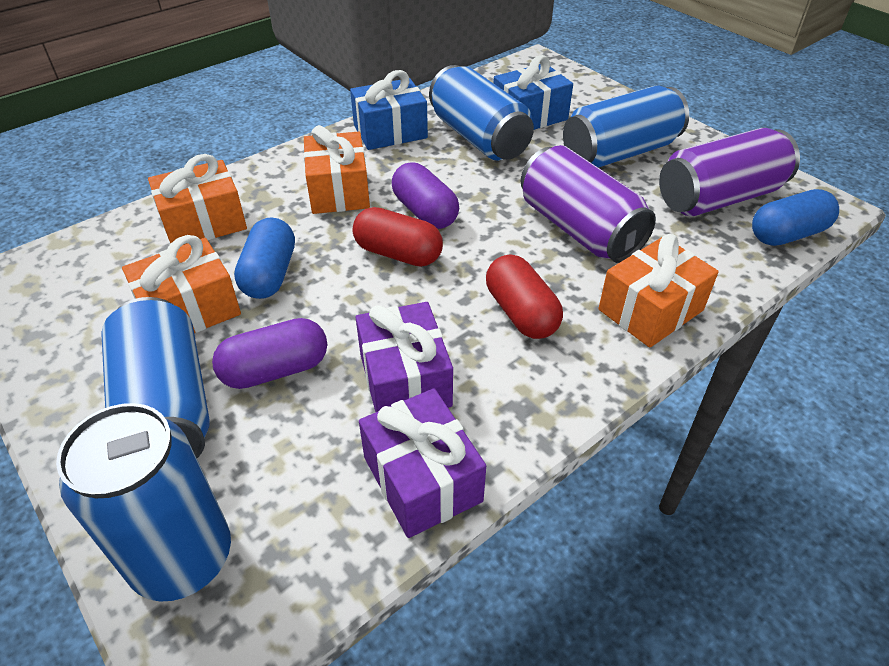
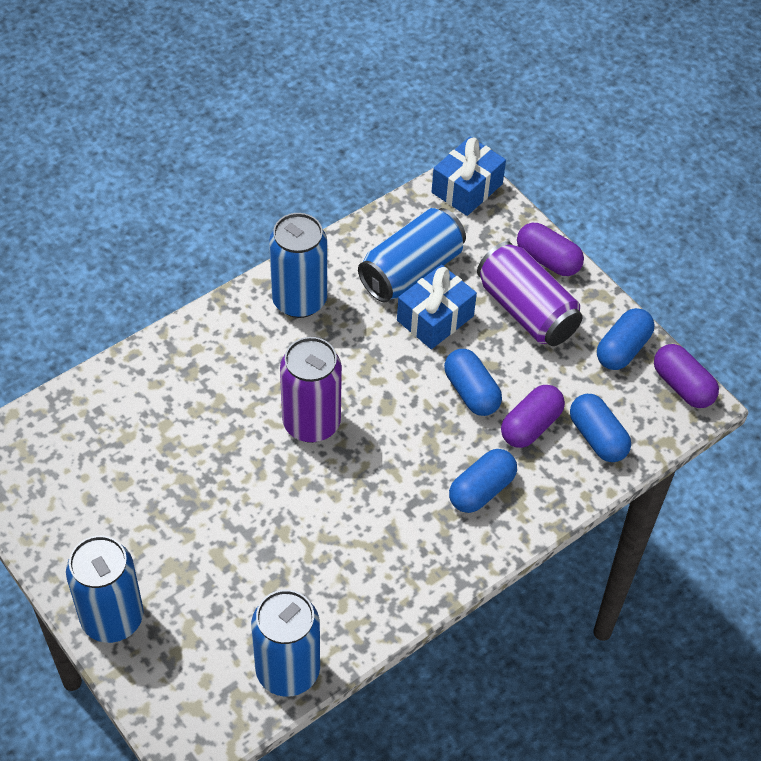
blue capsule: [234,217,295,299] [752,189,839,246] = 2 -> [444,349,502,416] [449,449,517,513] [570,394,631,462] [597,308,654,370] = 4
orange gift: [122,235,241,333] [148,154,247,245] [304,125,370,214] [598,234,719,348] = 4 -> none = 0
purple capsule: [212,318,327,389] [392,162,459,229] = 2 -> [501,385,565,448] [517,223,584,276] [654,344,719,408] = 3
purple gift: [355,302,453,413] [359,388,486,538] = 2 -> none = 0
red capsule: [353,207,443,267] [486,254,563,339] = 2 -> none = 0

